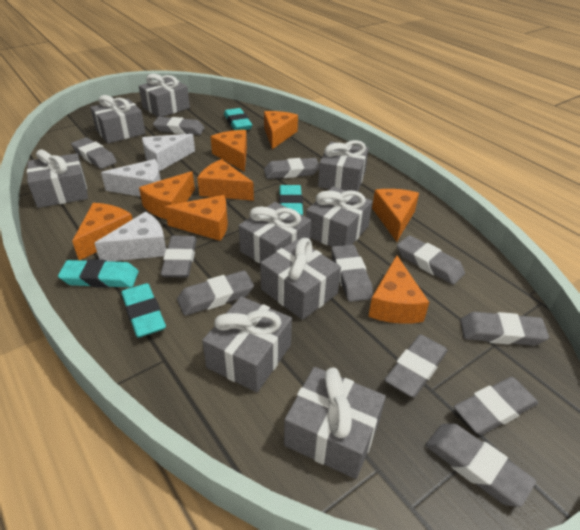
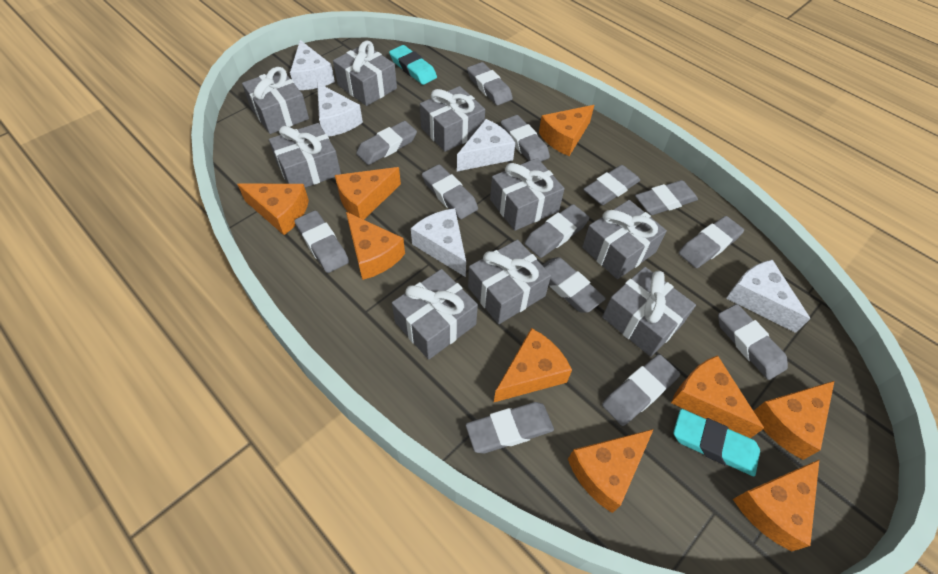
grey eraser: [71,137,117,169] [153,117,205,135] [161,236,197,277] [177,270,254,316] [264,158,319,179] [331,244,373,302] [385,335,448,397] [397,235,465,285] [426,423,536,507] [454,377,538,435] [460,312,549,346] = 11 -> [294,210,349,273] [356,121,417,165] [422,164,478,219] [466,402,554,453] [467,62,513,105] [501,115,550,162] [524,204,590,258] [542,257,606,313] [583,165,640,205] [602,354,680,426] [635,180,698,215] [679,216,744,268] [718,304,788,380] = 13
orange cheese: [72,203,132,260] [139,171,195,219] [165,195,228,241] [197,159,254,201] [211,130,247,172] [264,111,298,149] [368,255,429,324] [372,189,419,242] = 8 -> [237,184,309,235] [335,167,401,220] [346,212,405,280] [494,328,572,402] [539,105,594,156] [568,429,654,513] [671,355,764,438] [733,459,820,551] [754,381,834,460] = 9
turquoise eraser: [58,259,139,288] [121,283,166,338] [224,108,252,130] [279,185,303,215] = 4 -> [389,45,437,85] [673,409,760,476] = 2
white cheese: [95,212,166,261] [101,159,161,197] [142,134,195,171] = 3 -> [290,40,335,90] [317,83,363,137] [411,208,466,277] [457,119,515,172] [726,260,810,333] = 5

